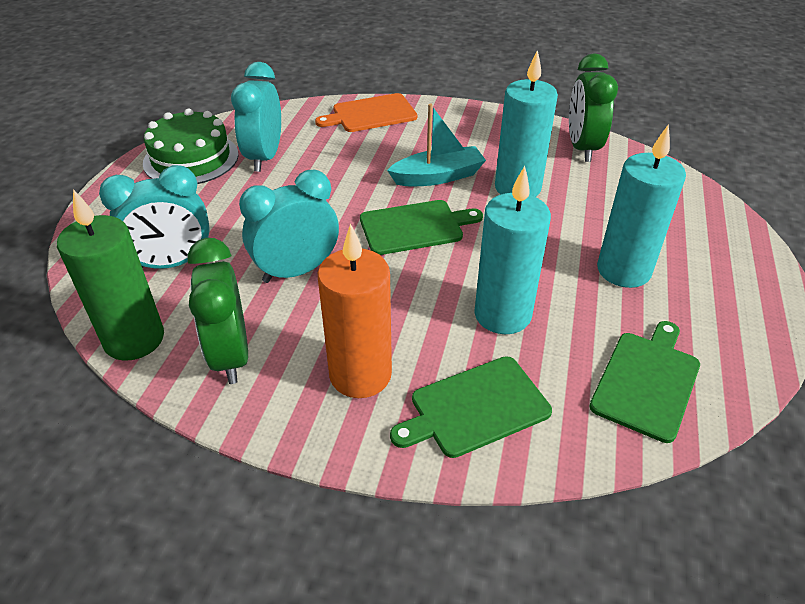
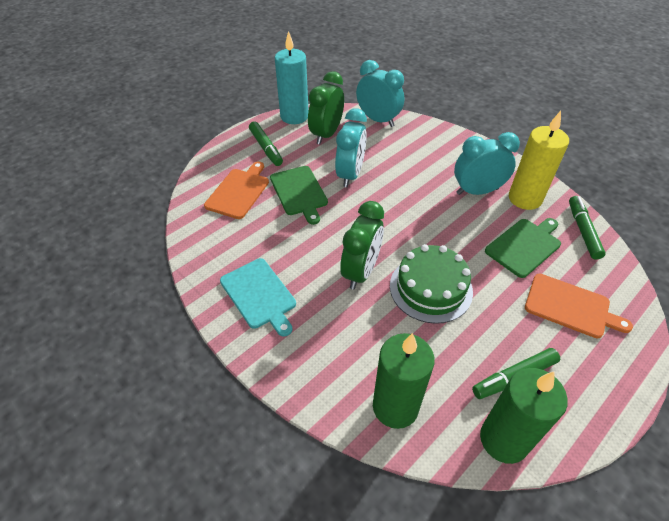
green candle: [57,189,164,361] = 1 -> [373,333,435,429] [480,368,568,464] = 2
green cutting board: [360,200,483,255] [390,356,552,458] [589,321,700,443] = 3 -> [270,166,328,225] [485,218,561,278] = 2
green marker: none = 0 -> [249,121,283,166] [472,348,560,399] [569,196,606,260] = 3
orange candle: [318,224,392,398] = 1 -> none = 0
orange cutting board: [315,93,417,132] = 1 -> [204,161,269,219] [525,274,633,338] = 2
turquoise boat: [387,104,486,186] = 1 -> none = 0
turquoise candle: [474,166,551,334] [495,50,558,197] [597,124,686,288] = 3 -> [275,31,309,124] = 1
turquoise cutting board: none = 0 -> [220,258,296,336] = 1
yellow candle: none = 0 -> [509,111,569,210] = 1

